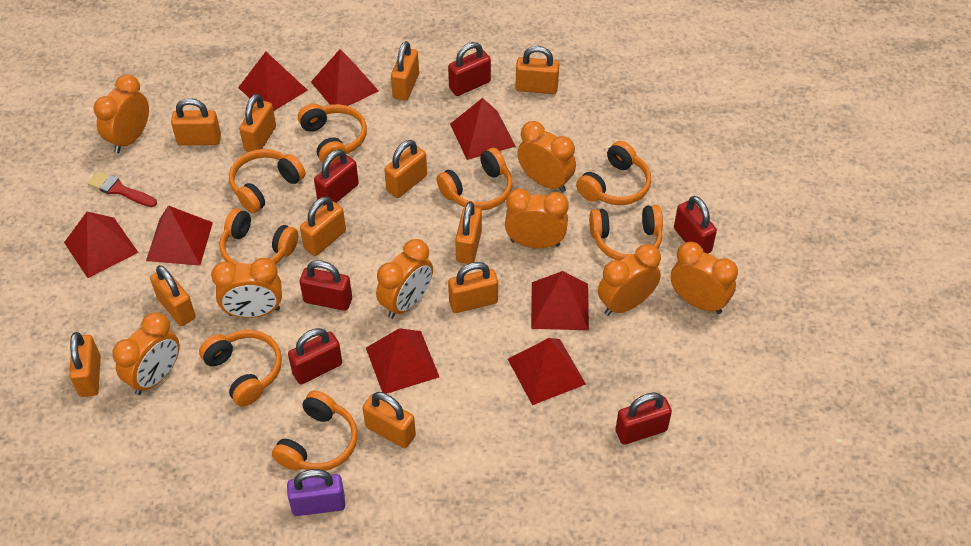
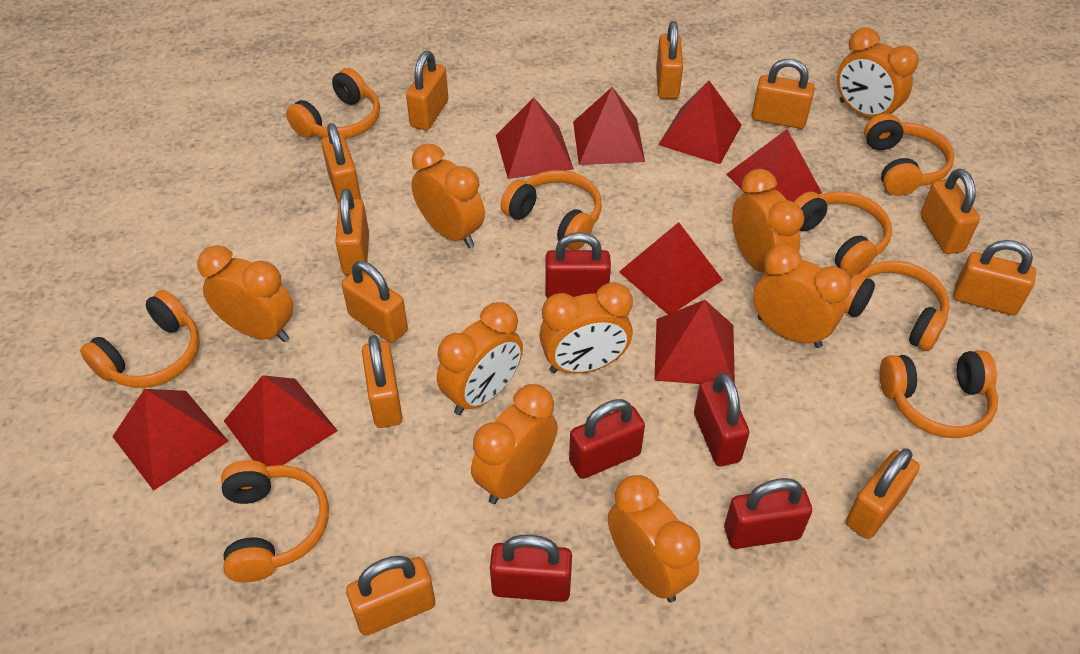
orange clock: [93,74,149,153] [113,312,180,395] [211,258,282,318] [376,239,433,319] [505,189,569,248] [517,121,576,192] [598,244,661,316] [671,242,738,314] = 8 -> [197,245,294,342] [411,144,485,248] [437,302,523,415] [471,384,558,504] [539,282,633,373] [608,475,700,603] [732,169,804,273] [753,244,851,348] [837,27,919,118] = 9
purple padlock: [287,469,345,516] = 1 -> none = 0
red brush: [87,171,157,207] = 1 -> none = 0
red padlock: [288,328,342,384] [300,260,352,311] [314,149,359,205] [448,42,491,96] [615,392,672,445] [674,196,717,254] = 6 -> [490,535,572,602] [545,232,611,299] [569,399,645,479] [694,372,749,466] [724,478,812,549] = 5

